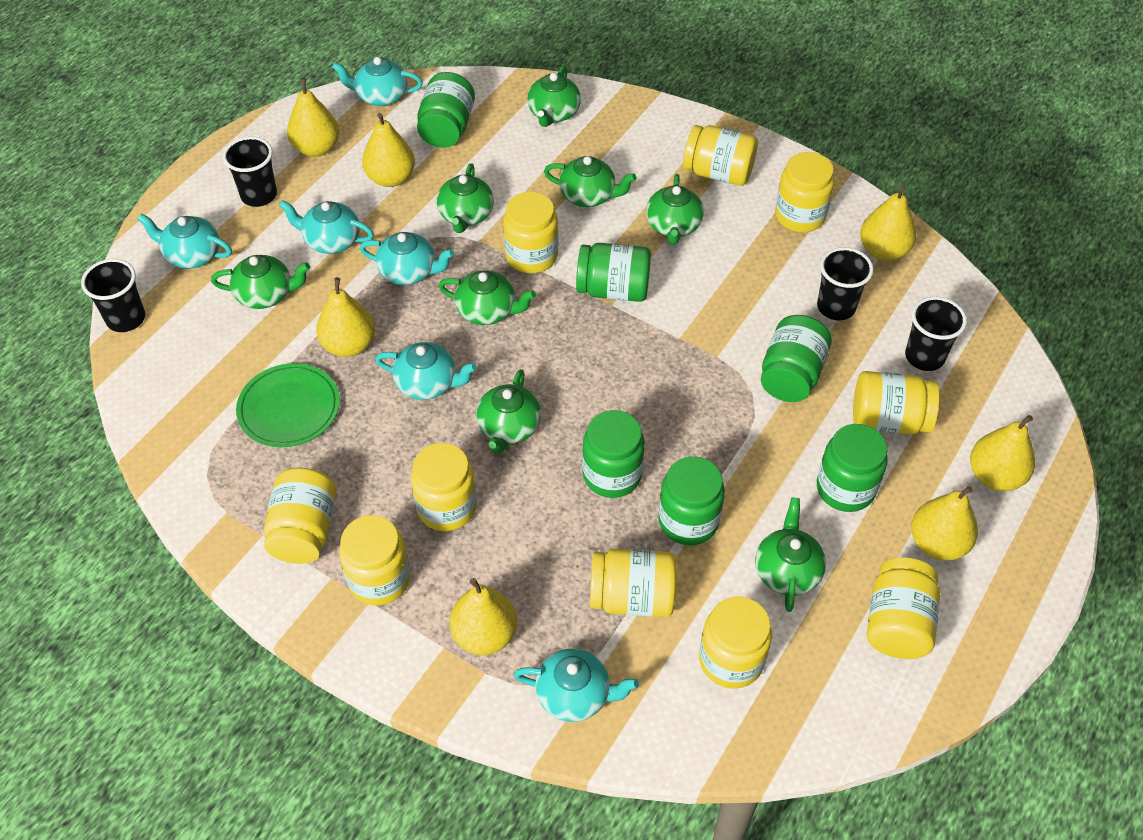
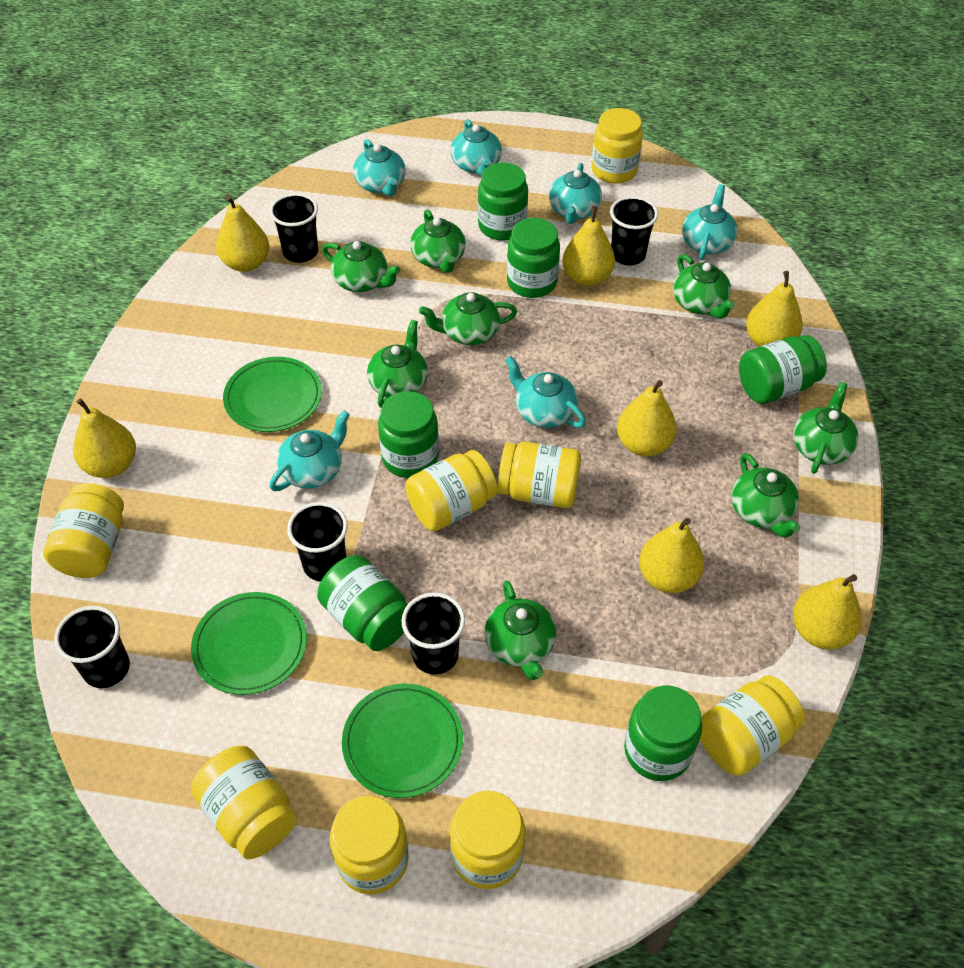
black cup: [81,259,145,332] [223,137,277,207] [817,247,873,320] [905,297,967,371] = 4 -> [54,606,130,688] [270,193,318,263] [287,502,348,581] [402,592,465,675] [610,196,658,265] = 5
green plate: [236,363,340,447] = 1 -> [191,592,307,695] [223,357,322,432] [342,684,463,798] = 3
yellow jar: [264,468,337,564] [339,515,411,605] [411,443,477,531] [503,192,558,273] [590,549,677,617] [683,125,758,186] [699,597,772,689] [775,152,834,232] [853,371,939,434] [867,557,940,659] = 10 -> [43,483,124,578] [191,746,297,859] [330,796,409,895] [405,450,498,531] [450,791,526,889] [498,442,581,508] [592,108,643,184] [700,676,805,776] = 8

